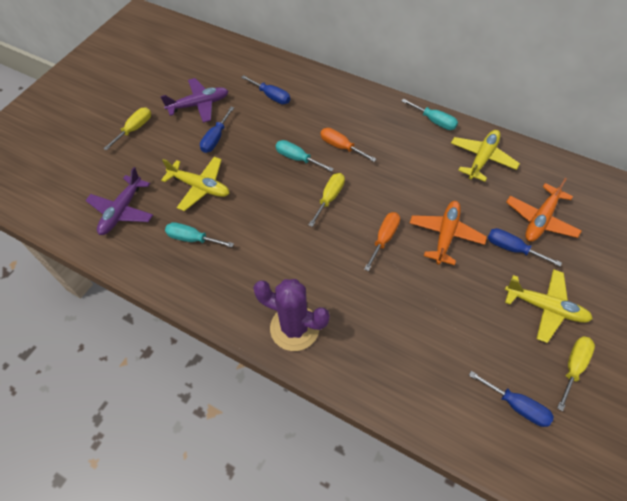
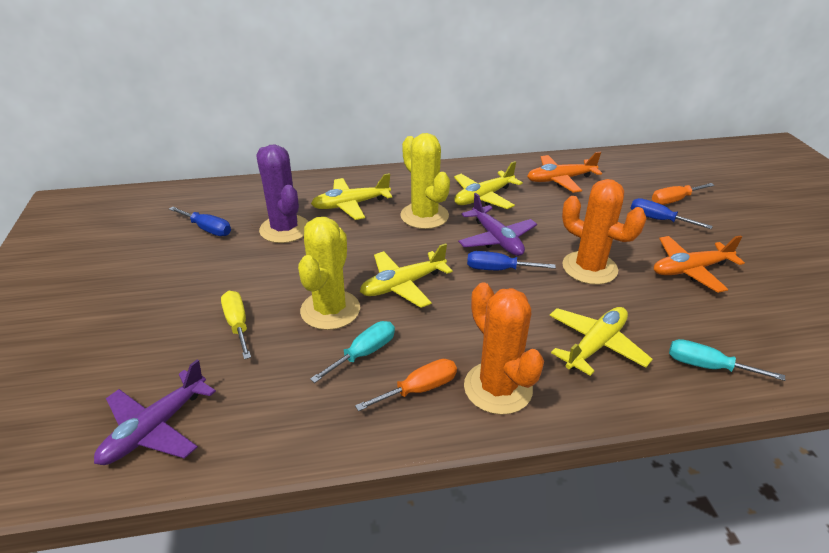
blue screwdriver: [200,107,234,153] [241,75,290,104] [469,371,554,427] [488,228,562,267] = 4 -> [169,207,231,236] [467,251,556,270] [631,198,713,229] = 3
orange cactus: none = 0 -> [464,283,544,415] [562,179,647,285] = 2
turquoise screwdriver: [165,222,234,247] [276,140,334,172] [402,99,458,130] = 3 -> [310,321,395,383] [669,339,785,381] = 2
yellow cactus: none = 0 -> [298,217,360,330] [400,133,450,229] = 2
yellow plane: [161,157,229,211] [451,130,520,182] [505,269,593,343] = 3 -> [311,173,392,220] [360,243,453,308] [454,161,523,209] [550,307,653,376] = 4
yellow screwdriver: [103,107,151,151] [309,173,345,227] [557,336,595,411] = 3 -> [221,291,251,359] = 1

